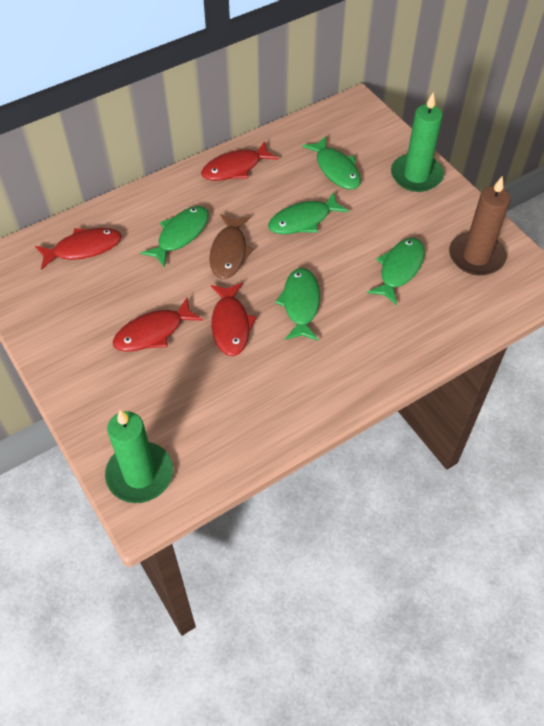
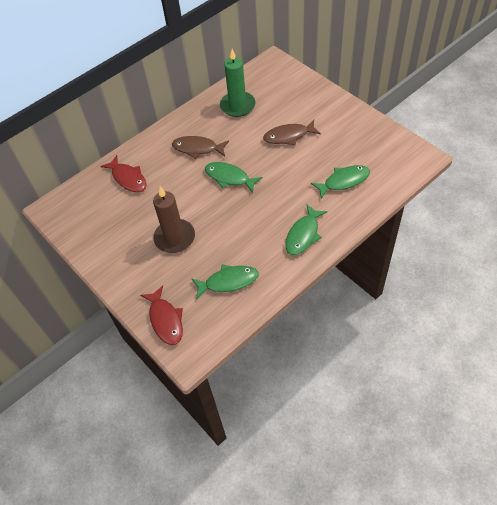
brown fish: [209,214,254,279] = 1 -> [172,136,229,159] [263,120,321,145] = 2
green candle: [105,410,173,503] [391,92,444,192] = 2 -> [220,49,256,117] = 1
green fish: [140,206,209,267] [268,192,349,234] [275,268,320,341] [302,136,361,190] [367,238,425,305] = 5 -> [191,264,259,299] [205,162,263,193] [285,204,327,255] [311,165,370,199] = 4
red fish: [35,228,122,270] [113,298,203,352] [201,141,279,181] [211,283,257,356] = 4 -> [100,155,147,192] [140,285,183,345] = 2

